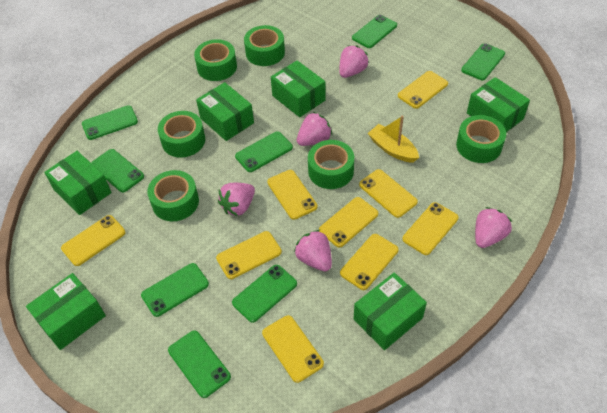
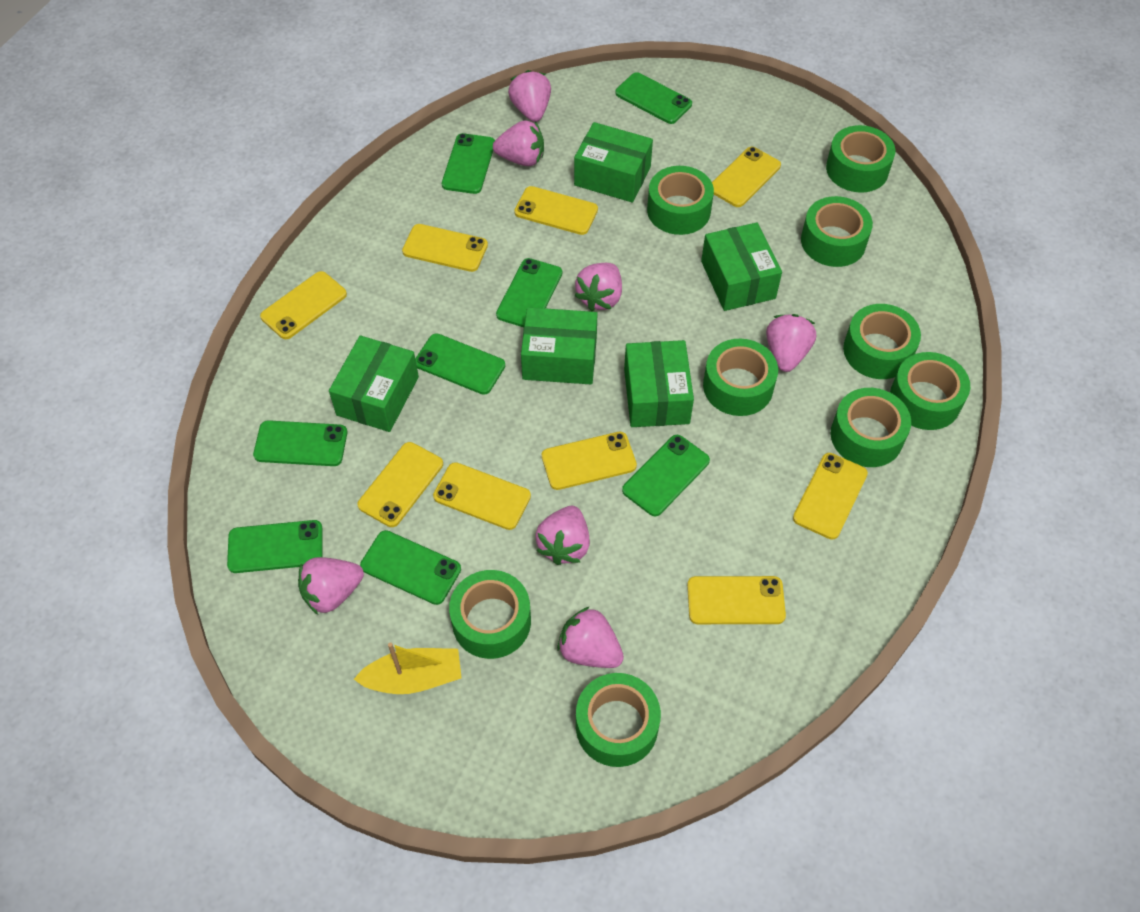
green box: [26,273,106,350] [44,151,112,215] [196,82,254,141] [271,60,326,117] [354,272,427,350] [467,77,530,132] = 6 -> [329,335,419,432] [521,307,598,384] [574,122,653,203] [624,340,694,427] [701,222,782,311] = 5
green tape: [147,170,199,221] [158,111,205,158] [194,39,237,81] [244,25,285,66] [308,140,354,189] [456,115,506,163] = 6 -> [449,570,531,659] [576,673,661,767] [647,166,714,235] [703,339,778,416] [801,196,873,267] [826,125,895,193] [831,388,911,467] [843,304,921,379] [890,352,970,430] = 9
pink strawberry: [218,183,255,216] [294,230,332,272] [297,112,332,146] [339,45,369,78] [475,207,512,248] = 5 -> [298,557,364,615] [493,120,544,166] [508,70,551,122] [535,506,590,565] [557,606,624,668] [575,263,622,311] [766,314,816,372] = 7

